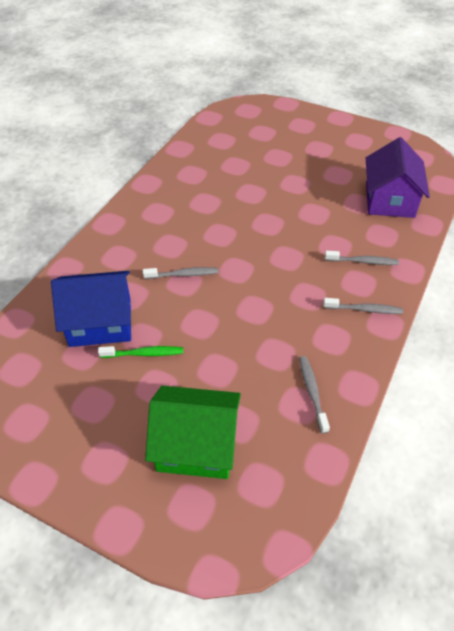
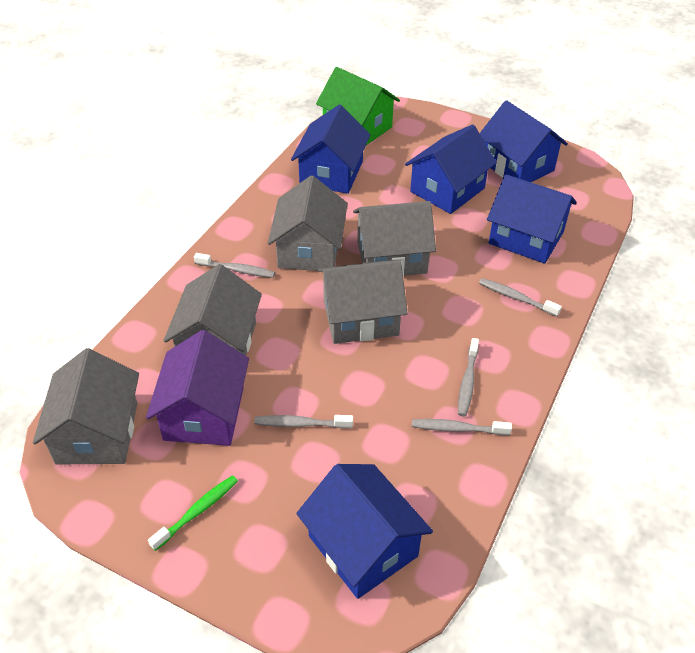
blue house: [51,271,131,347] = 1 -> [291,105,371,194] [296,464,433,599] [405,124,497,214] [480,100,568,182] [487,174,577,264] = 5
grey house: none = 0 -> [33,348,139,464] [164,264,262,356] [268,175,348,271] [318,260,408,344] [353,201,436,276] = 5
grey toothbrush: [143,267,218,279] [299,356,330,434] [323,298,403,314] [325,251,399,265] = 4 -> [194,253,275,278] [254,415,353,429] [412,419,512,435] [458,338,479,416] [479,278,562,317] = 5

